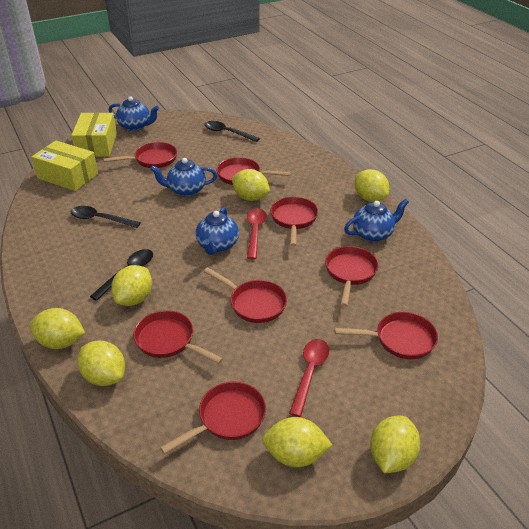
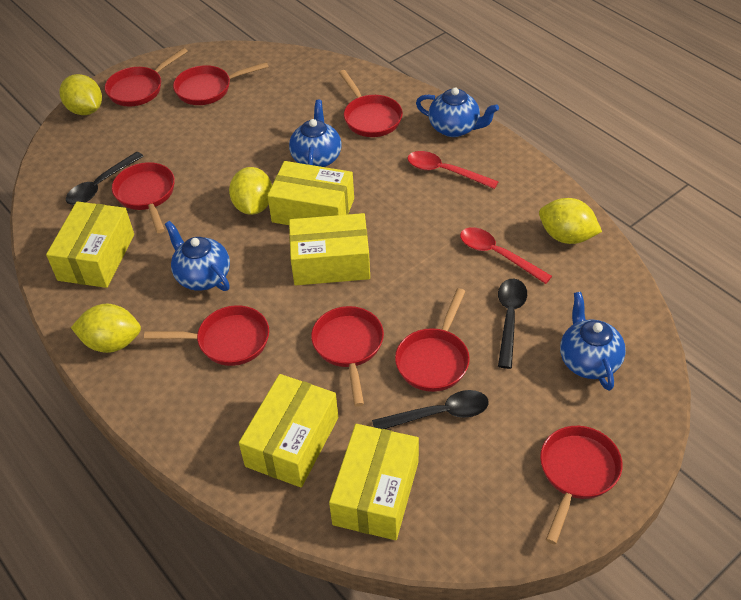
yellow box: [32,141,98,191] [71,112,117,157] = 2 -> [46,201,134,288] [239,374,338,488] [267,161,354,225] [289,213,370,285] [329,424,419,540] = 5
yellow lemon: [29,308,85,349] [77,341,125,386] [111,265,152,306] [231,169,270,201] [262,417,332,467] [355,169,389,202] [370,416,420,473] = 7 -> [60,74,102,115] [71,304,141,353] [229,167,272,215] [539,198,602,244] = 4

